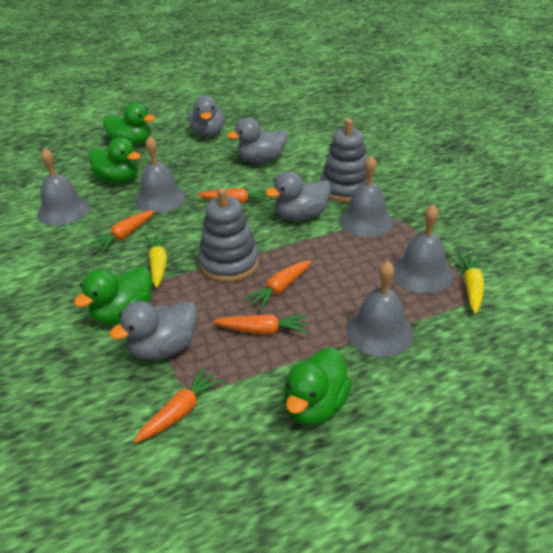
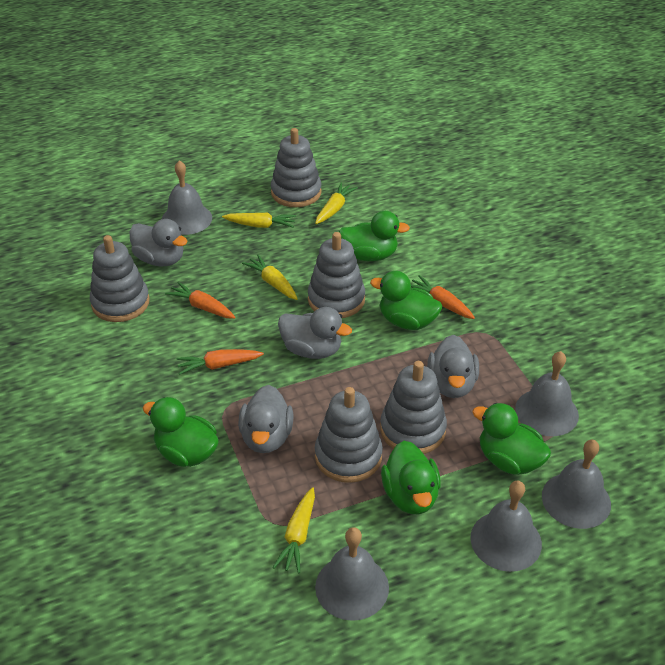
green duck: [74,267,152,325] [89,137,141,184] [103,102,155,146] [283,347,352,425] = 4 -> [143,397,219,467] [339,211,410,261] [370,271,442,330] [381,441,441,514] [472,403,551,475] = 5
grey stacking toy: [198,188,259,282] [320,119,368,202] = 2 -> [90,235,150,322] [271,128,322,207] [308,232,365,318] [315,387,383,483] [380,361,447,454] = 5
orange carrot: [88,210,154,252] [134,367,224,443] [198,188,270,204] [213,314,308,334] [244,260,311,310] = 5 -> [165,282,236,319] [176,349,264,375] [411,275,475,319] = 3
yellow carrot: [145,234,167,288] [458,254,484,314] = 2 -> [222,213,296,228] [242,255,298,300] [273,487,315,574] [315,182,358,224] = 4

